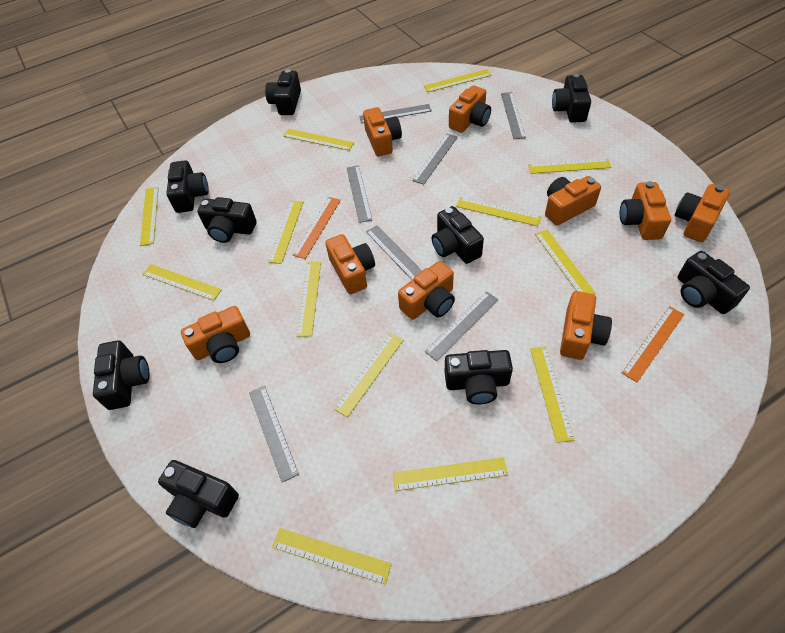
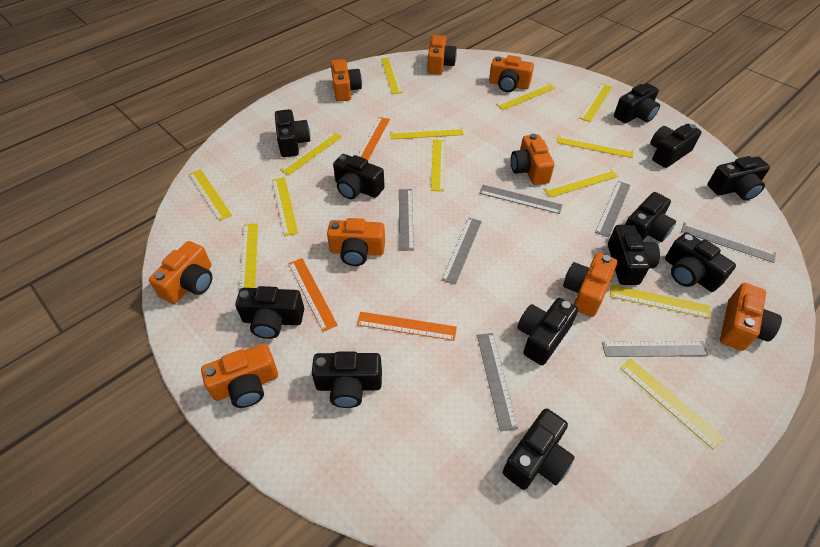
black camera: [93,340,150,410] [158,460,239,528] [166,160,209,213] [197,197,257,243] [265,69,301,115] [432,206,484,264] [445,350,513,405] [552,73,591,123] [677,251,750,314] = 9 -> [235,286,304,339] [275,109,310,157] [312,352,382,408] [333,154,385,199] [503,409,575,490] [517,298,578,365] [608,225,660,285] [614,83,660,123] [625,192,676,242] [651,124,702,168] [665,232,736,292] [708,156,770,201] = 12
orange ruler: [293,197,341,259] [622,306,685,382] = 2 -> [288,258,338,332] [357,117,390,160] [357,312,457,341] = 3

